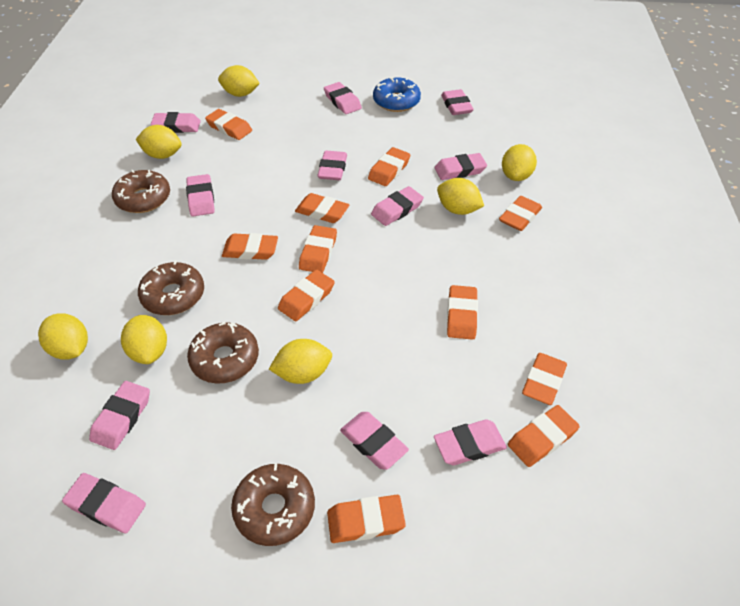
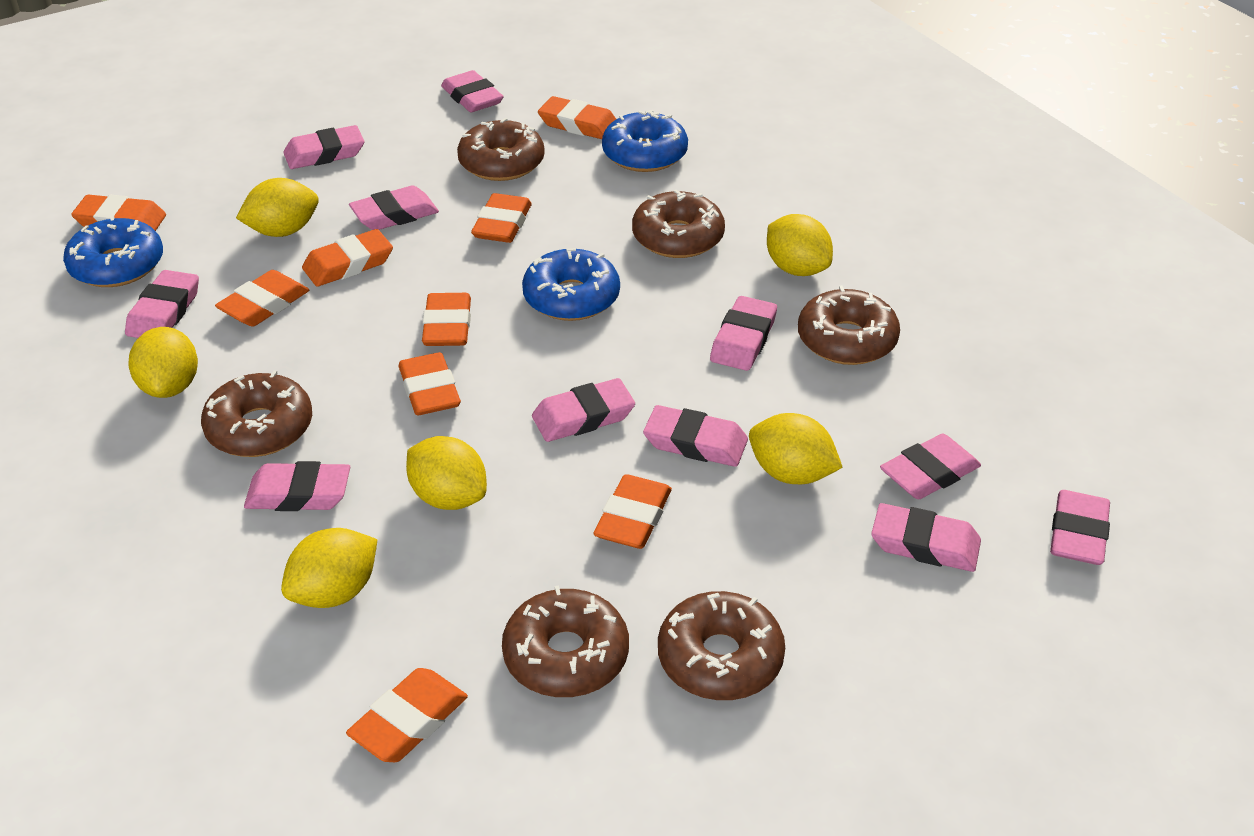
blue donut: [373,77,421,112] = 1 -> [63,215,163,287] [522,248,620,321] [602,110,688,172] = 3
brown donut: [112,170,170,213] [138,260,204,315] [187,322,259,384] [231,463,315,546] = 4 -> [201,370,312,457] [457,118,545,181] [502,585,629,697] [632,190,725,258] [658,591,785,700] [798,286,900,365] = 6
orange eraser: [205,109,252,140] [222,233,278,260] [278,270,335,321] [295,193,350,223] [299,225,337,273] [327,495,406,543] [368,147,410,186] [447,285,478,340] [499,196,542,231] [508,405,580,467] [522,353,567,405] = 11 -> [71,195,166,231] [215,270,309,327] [302,229,393,287] [346,668,468,762] [398,352,461,415] [422,293,471,346] [471,193,532,243] [538,96,616,139] [593,474,672,549] = 9
yellow lemon: [38,313,88,360] [121,315,167,364] [136,125,182,159] [218,65,260,97] [269,339,332,384] [437,178,484,215] [502,144,537,181] = 7 -> [128,327,198,398] [236,178,319,237] [281,528,378,608] [406,436,487,510] [749,413,843,484] [767,214,833,276] = 6

